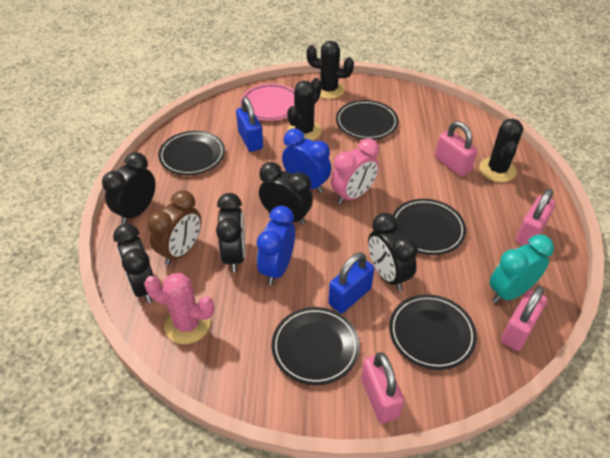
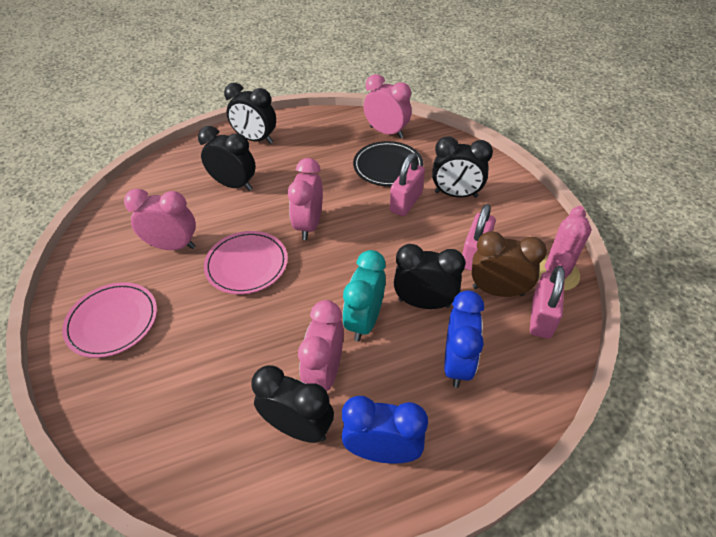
black cactus: [287,78,322,141] [306,41,354,99] [479,118,523,182] = 3 -> none = 0
black plate: [158,131,225,175] [272,307,360,385] [336,100,398,140] [389,294,477,370] [393,199,466,255] = 5 -> [353,141,423,186] = 1
blue padlock: [236,97,263,152] [328,252,374,313] = 2 -> none = 0
pink clock: [331,138,379,204] = 1 -> [124,189,196,250] [288,158,323,240] [298,300,344,391] [364,74,412,138] = 4
pink padlock: [361,352,404,423] [435,121,477,177] [501,286,547,351] [516,189,556,245] = 4 -> [390,153,425,216] [462,204,496,271] [530,266,565,339] = 3
pink plate: [240,84,294,121] = 1 -> [62,282,157,358] [204,231,288,294] = 2

